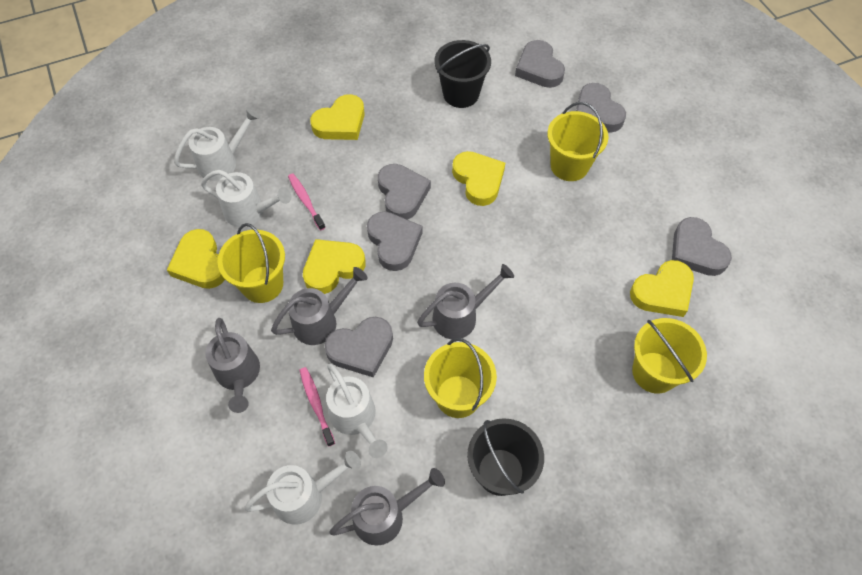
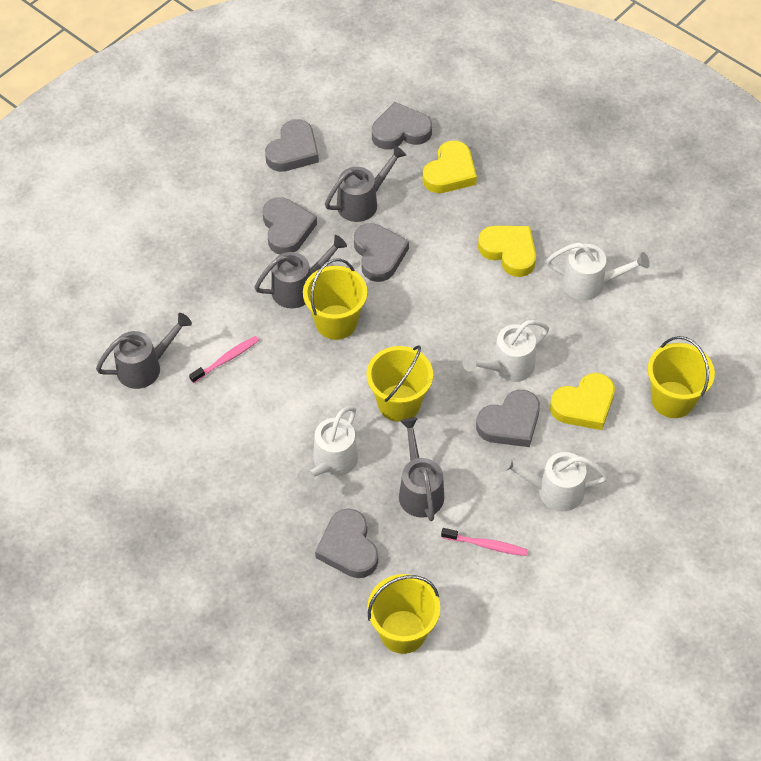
black bucket: [434,40,491,108] [467,418,544,496] = 2 -> none = 0
yellow heart: [167,229,225,289] [303,239,365,294] [310,94,365,140] [452,151,505,206] [630,260,694,317] = 5 -> [423,141,477,193] [478,226,536,277] [550,373,615,430] = 3

